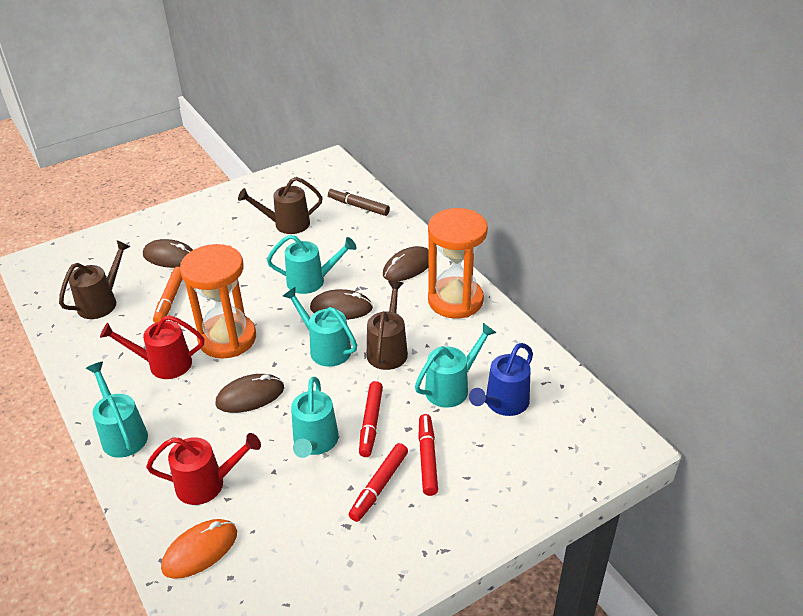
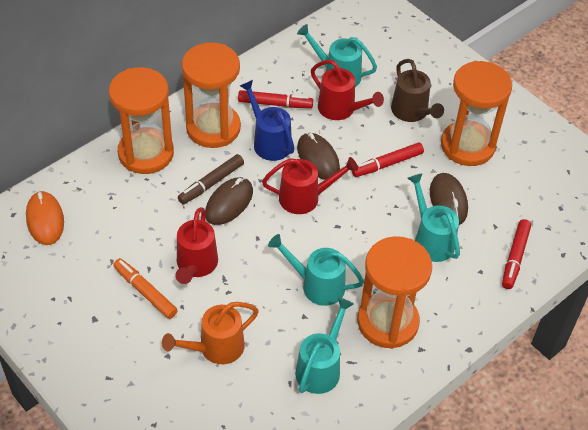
brown mouse: [143,239,193,268] [216,374,284,413] [310,289,373,320] [383,246,429,281] = 4 -> [205,177,253,225] [297,133,340,180] [430,173,468,225] = 3
brown watering can: [59,240,131,319] [238,177,323,234] [367,281,408,370] = 3 -> [391,59,444,122] = 1
orange hourglass: [180,244,256,358] [428,208,488,319] = 2 -> [109,67,174,174] [182,42,241,148] [357,236,432,349] [441,61,512,166] = 4
orange watering can: none = 0 -> [162,302,259,364] = 1
red watering can: [100,315,204,379] [146,433,261,505] = 2 -> [175,207,218,284] [262,157,358,214] [311,60,384,120] = 3
turquoise watering can: [86,362,148,458] [267,235,356,294] [283,287,357,367] [291,377,339,458] [415,323,496,408] = 5 -> [268,234,364,306] [295,297,354,394] [297,24,377,87] [407,173,460,262] = 4

